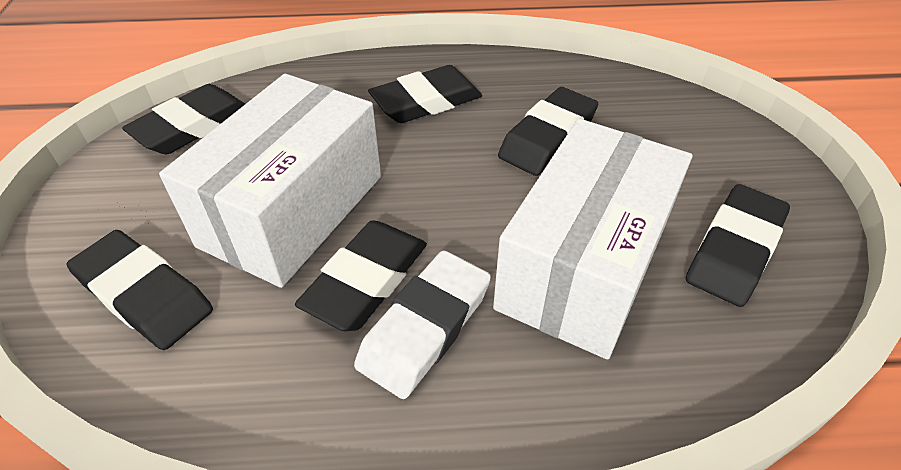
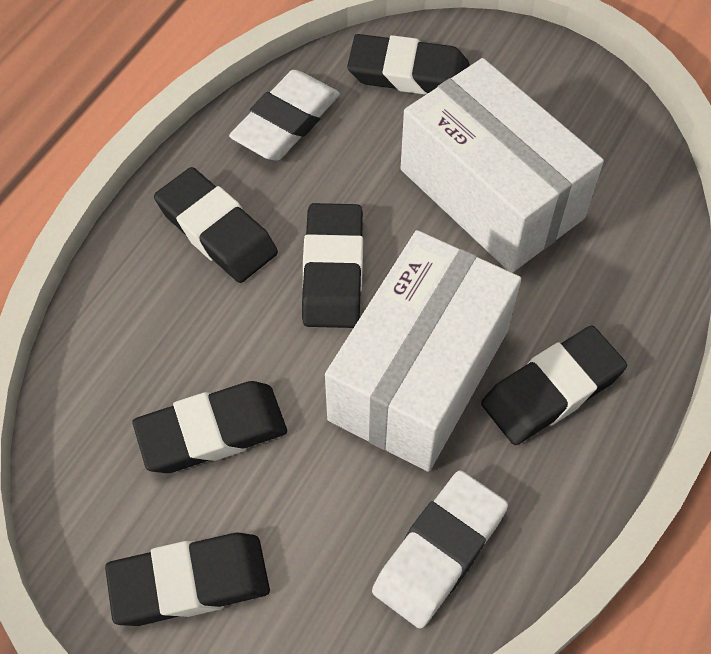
white eraser: [354,251,491,399] = 1 -> [229,70,340,161] [372,470,508,629] = 2

